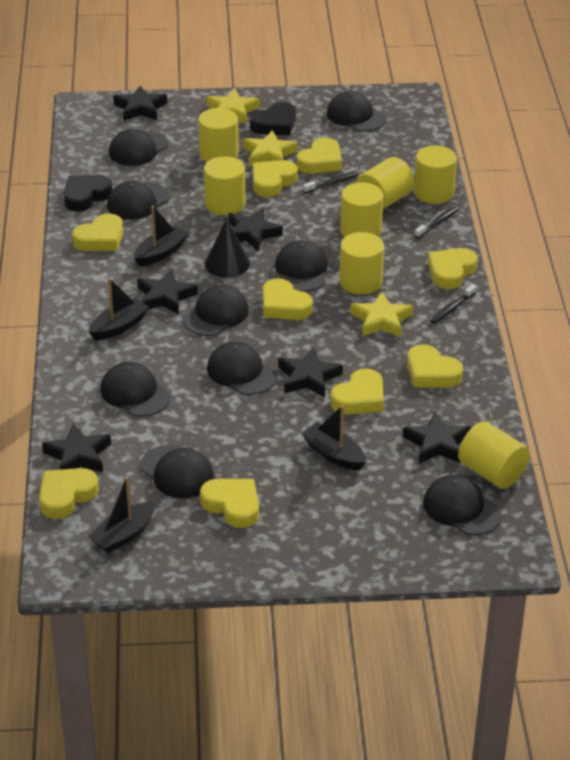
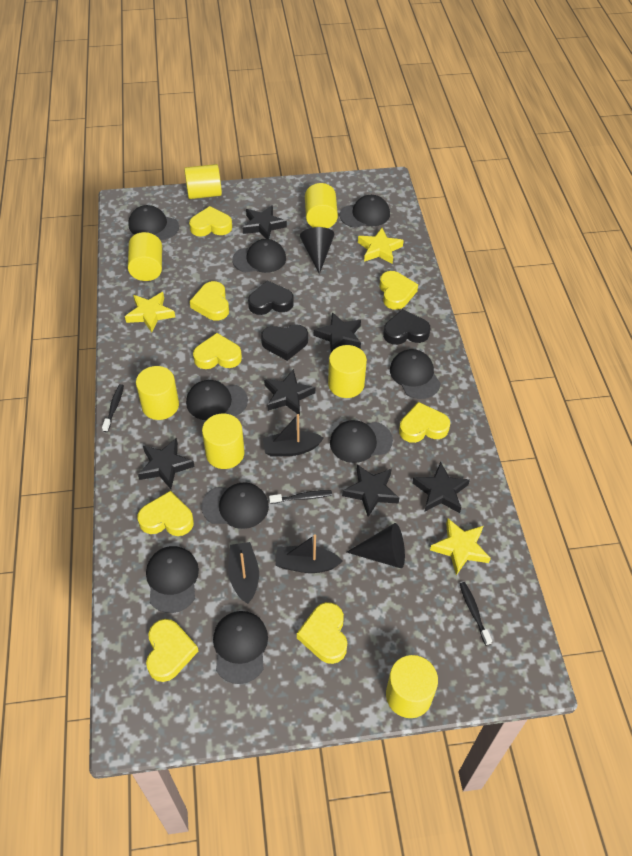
black boat: [88,477,155,553] [89,278,149,340] [134,206,188,266] [301,405,366,470] = 4 -> [228,542,259,604] [263,414,324,457] [275,535,343,573] = 3
black cone: [205,218,250,278] = 1 -> [300,227,334,274] [347,523,405,568] = 2
black heart: [64,175,113,211] [250,102,296,135] = 2 -> [248,280,294,315] [261,324,308,361] [383,309,430,345] = 3
yellow heart: [39,468,99,519] [72,213,123,251] [200,479,259,528] [253,160,298,197] [263,278,313,320] [297,138,342,174] [331,368,384,414] [407,344,463,387] [428,248,477,289] = 9 -> [137,491,194,536] [146,619,198,682] [189,206,232,236] [190,281,229,321] [193,333,242,369] [297,602,347,664] [380,271,418,310] [399,402,450,443] = 8

